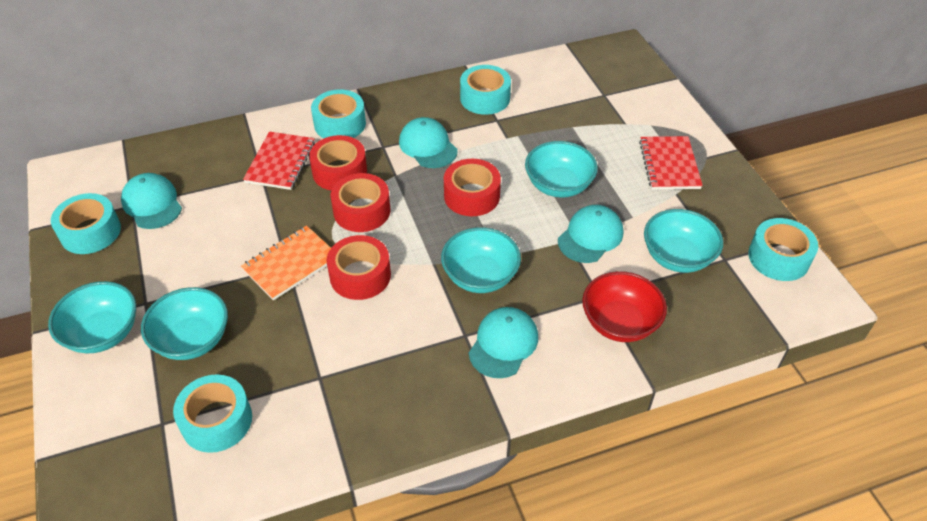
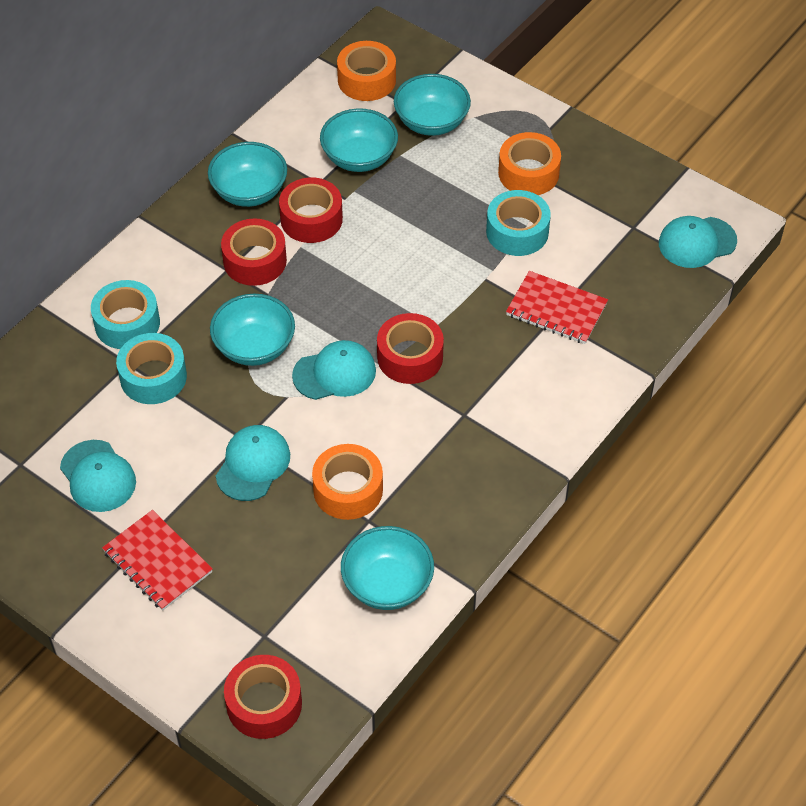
orange notebook: [241,226,331,300] = 1 -> none = 0
orange tape: none = 0 -> [312,444,383,520] [337,41,396,101] [498,132,561,195] = 3
red bowl: [582,271,667,342] = 1 -> none = 0
turquoise tape: [51,193,121,254] [173,374,252,453] [311,89,366,138] [460,65,511,115] [748,218,818,281] = 5 -> [91,280,160,349] [116,333,187,404] [486,190,551,256] = 3

